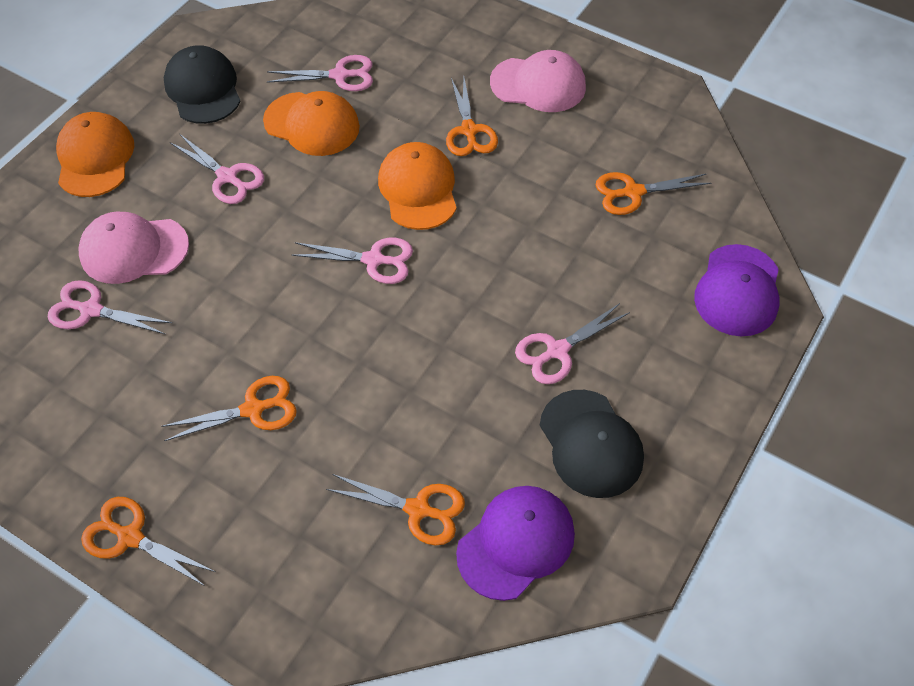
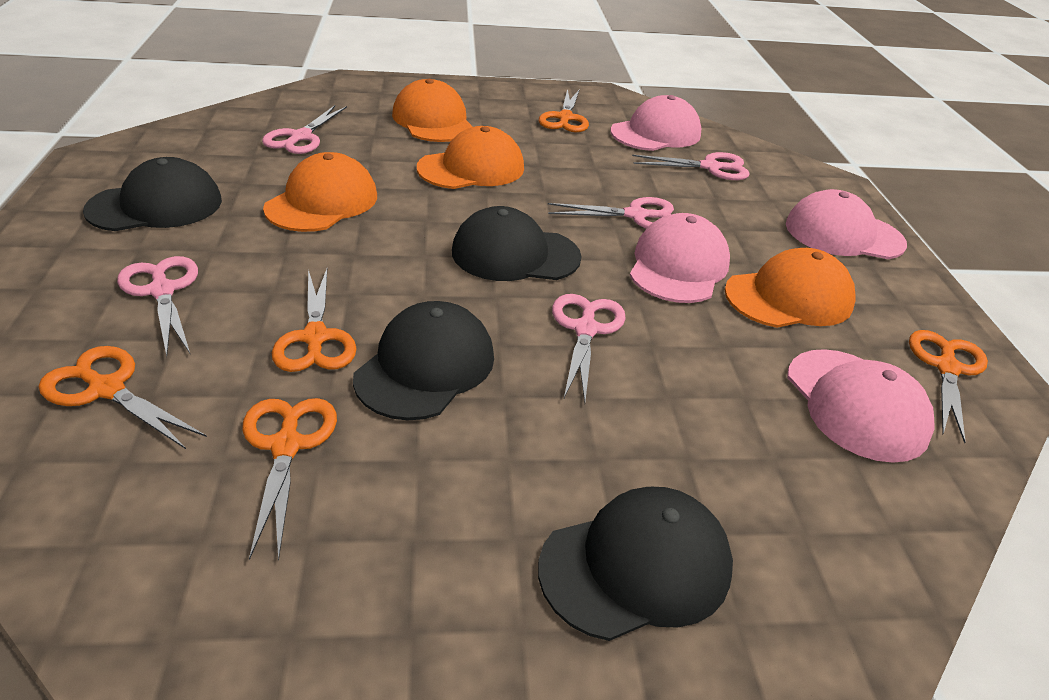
black cap: [164,45,241,124] [539,390,644,498] = 2 -> [83,157,222,231] [353,301,494,420] [452,206,582,281] [538,487,733,641] = 4
orange cap: [56,112,134,197] [263,91,360,156] [378,142,457,230] = 3 -> [263,152,377,232] [392,79,473,142] [417,126,524,189] [725,248,855,328] = 4
pink cap: [79,212,189,284] [490,50,586,112] = 2 -> [611,95,702,151] [629,213,730,303] [786,189,907,259] [787,349,935,463] = 4
purple cap: [456,486,575,601] [694,244,779,336] = 2 -> none = 0

